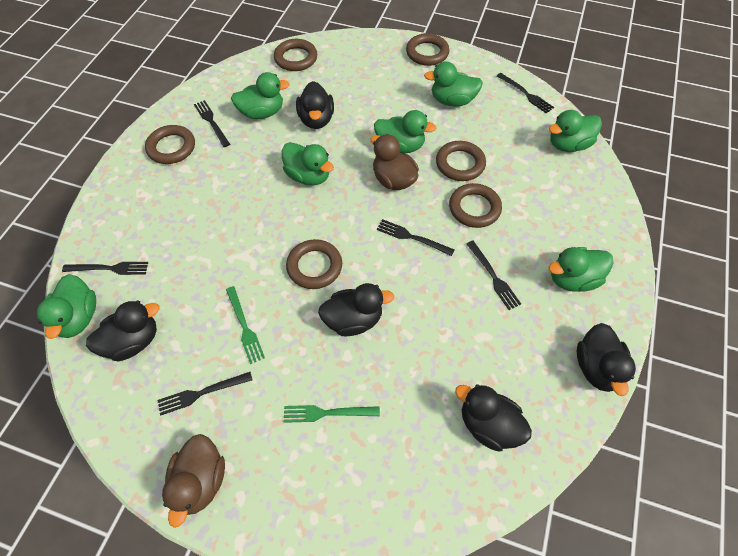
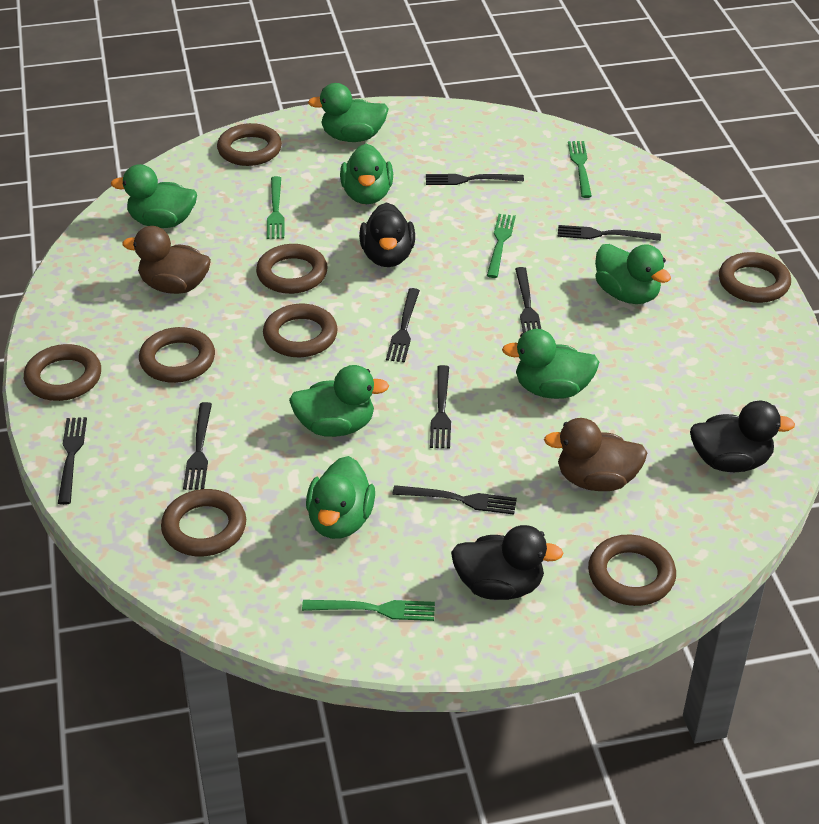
black duck: [86,300,159,362] [296,81,334,129] [318,283,394,336] [455,384,532,452] [577,323,636,396] = 5 -> [359,202,415,267] [451,525,564,600] [690,401,795,472] = 3
black fork: [62,262,148,275] [158,372,253,415] [194,100,230,147] [377,219,454,256] [466,241,521,310] [497,73,554,114] = 6 -> [58,417,87,505] [183,402,212,490] [386,288,420,363] [392,485,517,515] [426,174,524,185] [430,365,451,449] [515,267,541,333] [557,225,661,241] = 8
brown ring: [145,125,195,164] [274,39,317,71] [286,239,342,289] [406,33,449,66] [436,141,486,181] [449,183,502,228] = 6 -> [24,344,101,401] [139,327,215,383] [161,489,246,556] [217,123,282,166] [256,244,328,294] [263,304,338,357] [588,535,676,606] [719,252,791,303] = 8
green fork: [226,286,265,364] [284,405,380,423] = 2 -> [267,176,285,239] [302,600,435,621] [487,214,516,278] [568,141,592,198] = 4

